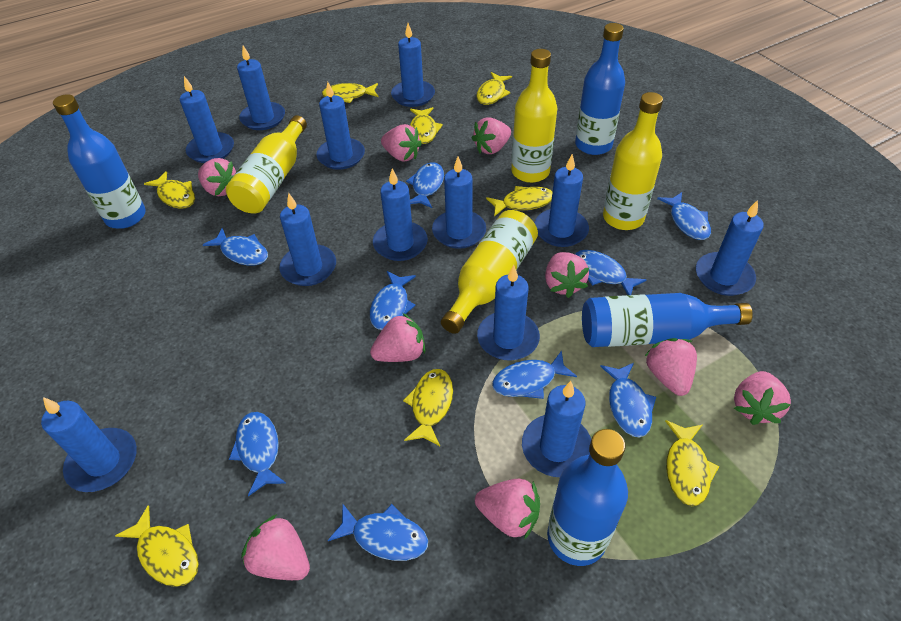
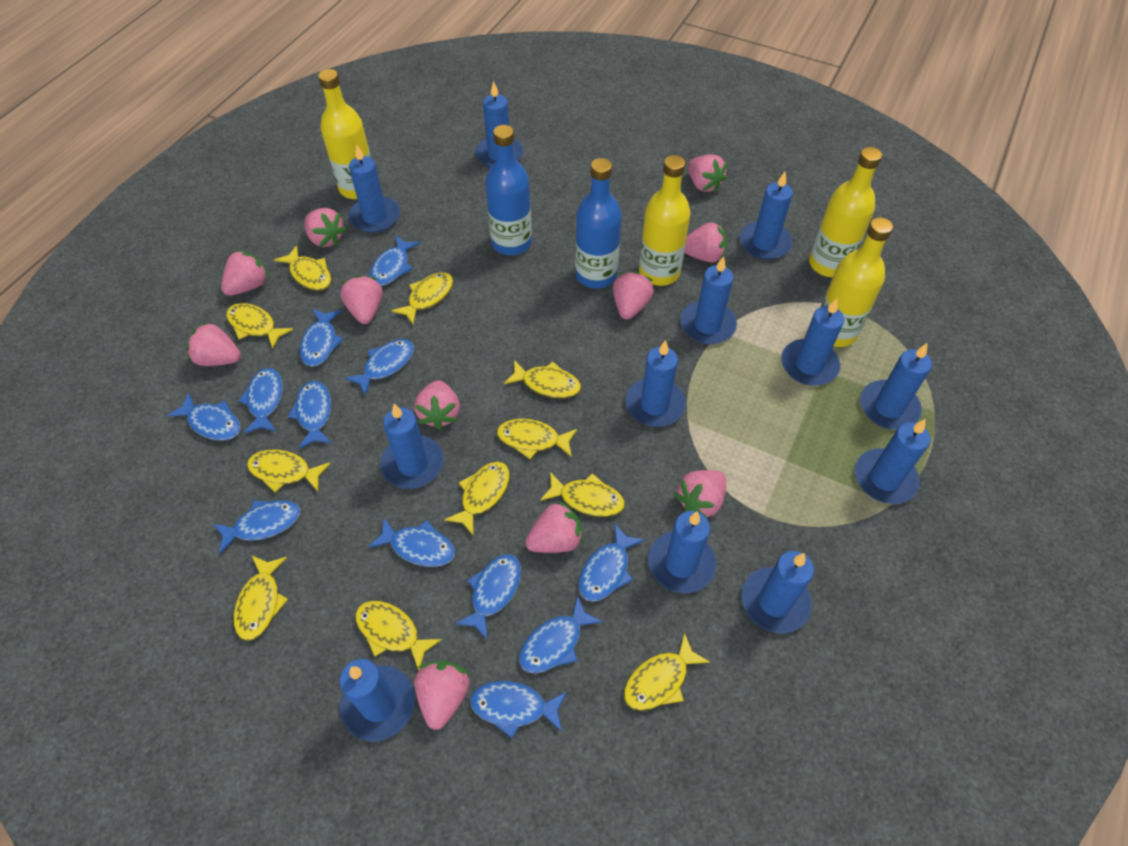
blue bottle: [53,94,146,229] [547,429,628,566] [575,23,625,155] [582,293,753,347] = 4 -> [485,125,532,255] [575,158,622,289] = 2
blue fish: [203,228,268,266] [229,412,286,496] [328,504,428,561] [370,271,416,330] [406,162,444,208] [492,350,577,399] [575,250,646,295] [600,363,656,437] [657,192,711,240] = 9 -> [167,393,241,441] [214,500,300,554] [238,368,283,434] [287,381,332,449] [300,309,344,367] [345,339,414,395] [369,517,455,567] [370,236,420,286] [455,554,521,640] [470,681,567,738] [519,596,603,673] [579,524,645,602] = 12
pink strawberry: [198,158,236,196] [241,514,310,580] [370,313,425,362] [381,124,422,162] [471,117,511,154] [475,479,540,540] [545,252,589,298] [645,338,697,396] [734,371,791,425] = 9 -> [186,322,241,366] [221,250,269,296] [304,208,346,247] [340,275,383,324] [414,380,460,430] [414,660,470,730] [525,500,583,553] [613,271,654,320] [675,470,726,518] [684,222,727,263] [688,154,727,193] = 11
yellow fish: [115,506,199,587] [144,171,195,209] [322,83,378,103] [403,369,453,446] [410,107,443,144] [476,72,512,105] [486,186,552,216] [665,420,719,506] = 8 -> [226,303,293,349] [234,556,288,641] [247,449,331,492] [274,245,331,290] [355,601,442,671] [391,272,453,324] [444,462,510,535] [497,419,577,459] [504,360,581,398] [540,472,625,517] [624,633,710,711] = 11

